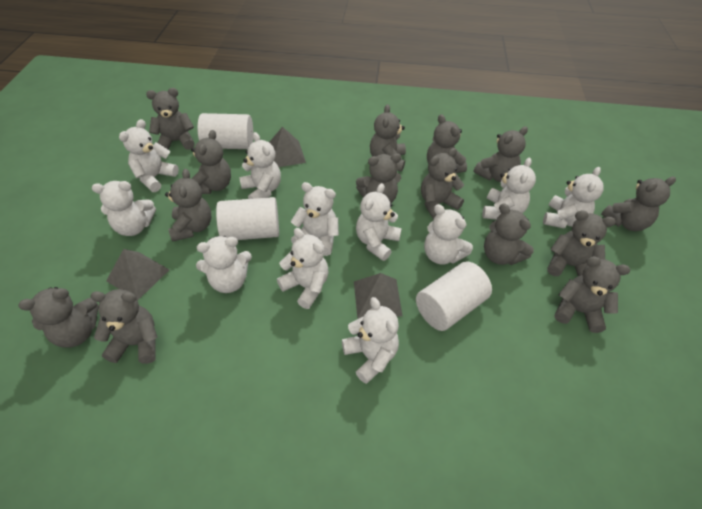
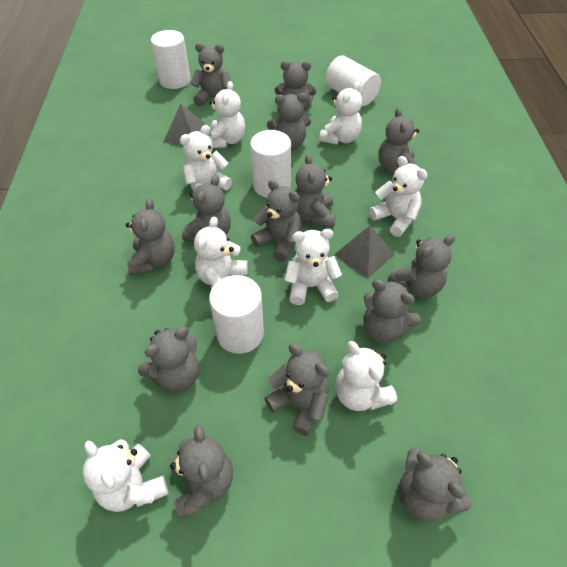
grey pyramid: [106,249,169,300] [269,127,306,167] [354,273,402,319] = 3 -> [163,104,207,145] [334,226,395,278] = 2
white cylinder: [197,113,253,149] [216,197,279,240] [416,261,492,331] = 3 -> [151,30,190,89] [209,275,264,354] [250,130,291,198] [326,56,381,106] = 4
white teddy bear: [92,181,156,236] [119,119,179,192] [196,236,252,293] [239,132,281,199] [277,228,329,309] [291,182,339,256] [342,297,399,384] [356,183,402,261] [424,204,473,265] [482,158,536,220] [543,167,604,228] = 11 -> [83,439,169,512] [180,125,232,192] [194,216,248,289] [208,81,245,148] [284,229,342,305] [319,81,362,145] [335,341,397,411] [369,156,428,237] = 8

